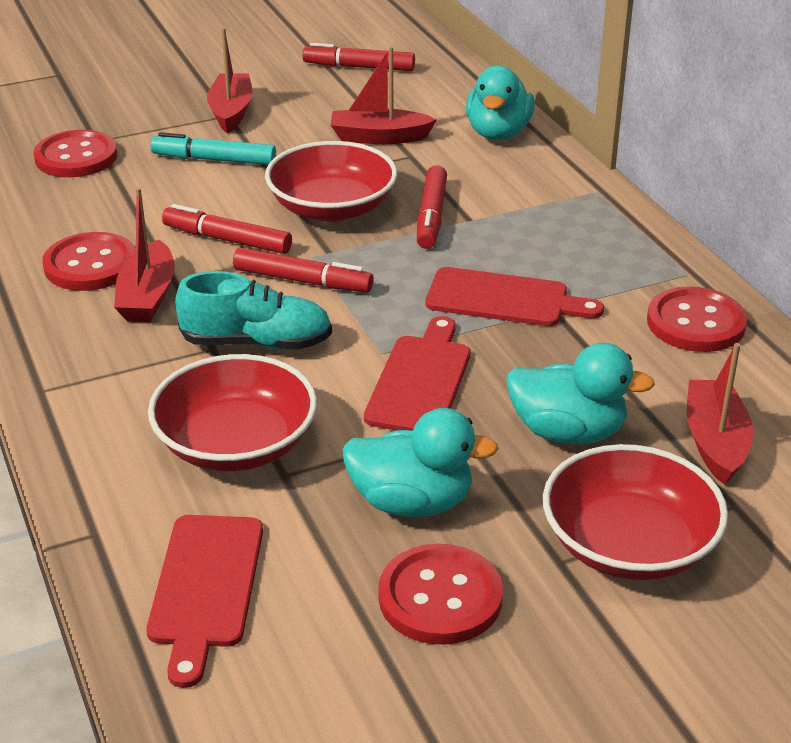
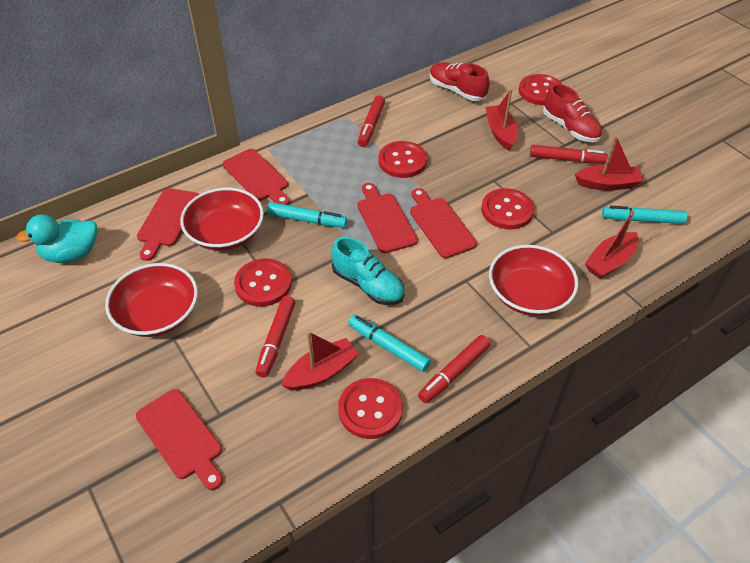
red button: [34,130,117,177] [43,232,136,291] [378,544,503,645] [647,286,747,352] = 4 -> [234,259,292,306] [338,378,403,439] [378,141,427,178] [481,188,534,229] [519,74,563,105] = 5
red cutting board: [146,515,263,688] [364,316,470,431] [426,267,604,326] = 3 -> [136,389,223,490] [137,188,199,261] [223,149,290,205] [357,183,418,253] [410,188,477,258] = 5
red shoe: none = 0 -> [430,62,489,101] [543,84,602,142] = 2
turquoise duck: [342,408,499,517] [466,66,535,140] [507,343,655,444] = 3 -> [16,214,97,263] = 1
turquoise marker: [150,132,276,165] = 1 -> [267,202,347,228] [348,315,431,372] [602,206,687,224] = 3

